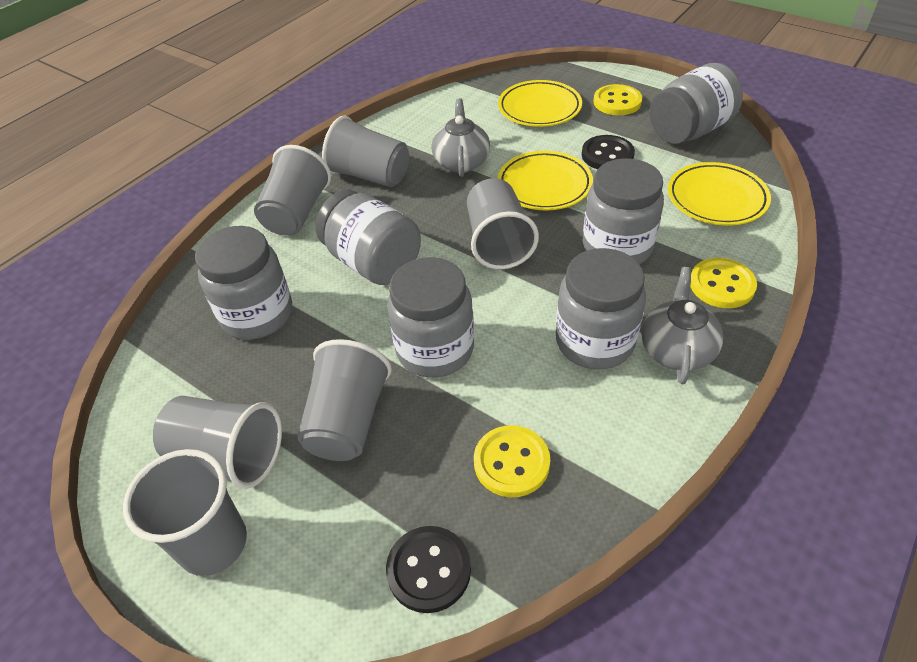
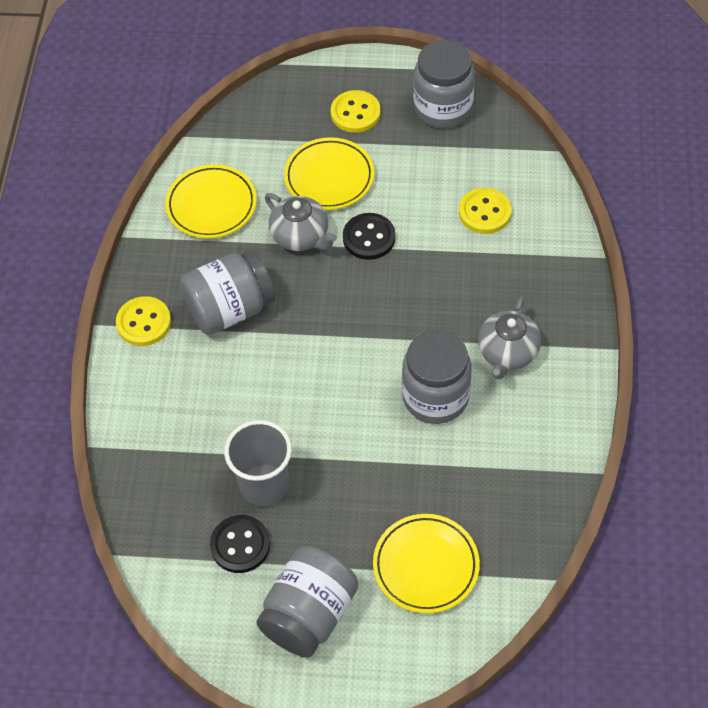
grey cup: [123,449,247,576] [153,396,282,489] [254,145,331,235] [297,339,392,461] [322,116,409,187] [467,178,539,269] = 6 -> [224,420,292,506] = 1
grey jar: [195,226,292,340] [315,190,421,285] [387,257,474,378] [556,248,646,369] [583,158,664,264] [650,63,743,144] = 6 -> [180,250,276,335] [256,546,359,657] [402,330,472,424] [413,40,475,128] = 4

